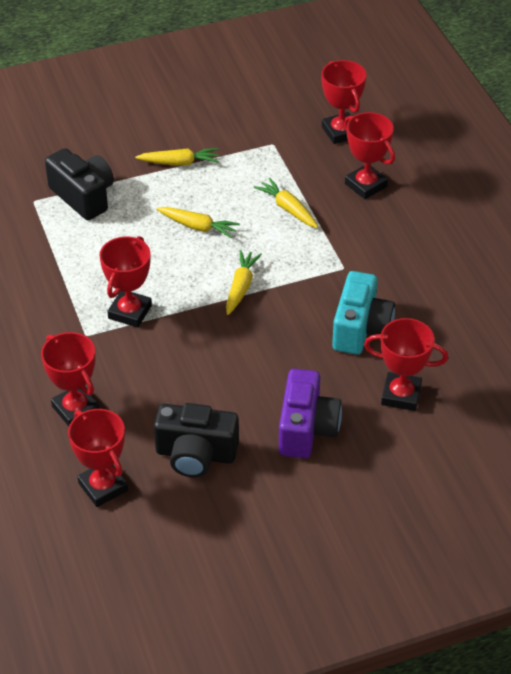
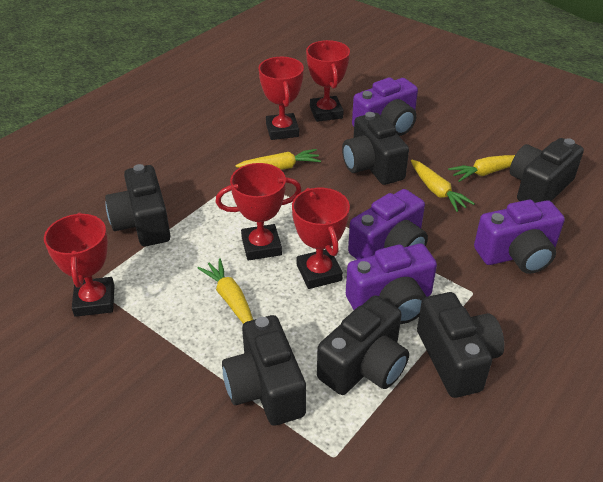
black camera: [45,148,114,220] [154,403,239,478] = 2 -> [105,164,171,246] [222,315,306,426] [317,295,409,395] [342,112,409,185] [417,292,505,398] [510,138,584,203] = 6
purple camera: [279,369,342,458] = 1 -> [346,244,437,324] [348,189,428,260] [352,77,418,136] [474,200,565,274] = 4
red trophy: [41,332,100,426] [68,409,128,507] [99,236,152,327] [321,60,367,144] [344,112,395,199] [364,318,448,411] = 6 -> [44,212,115,317] [216,163,302,261] [258,57,304,140] [292,188,350,289] [306,40,350,122] = 5
turquoise camera: [332,271,395,355] = 1 -> none = 0

